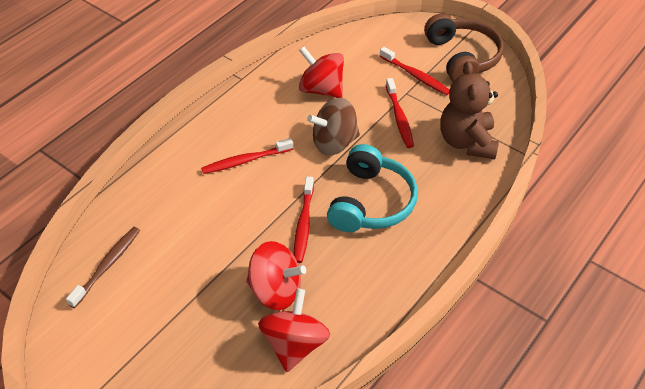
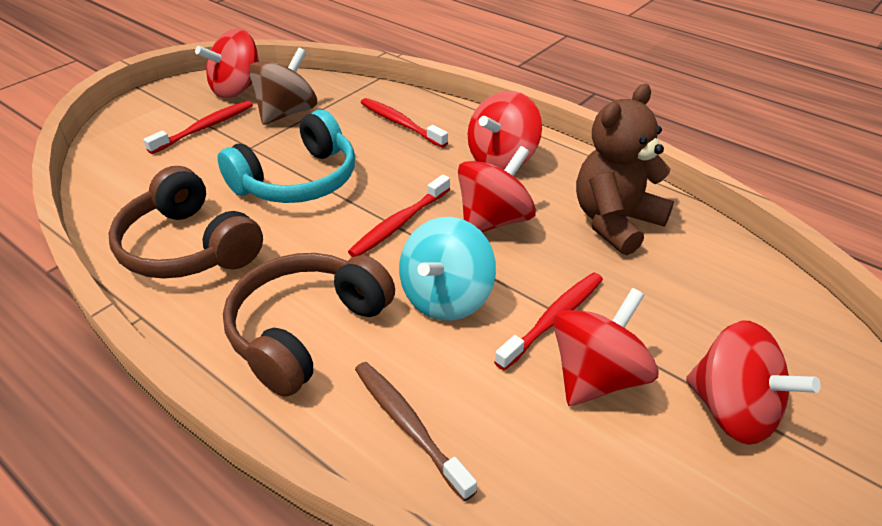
brown headphones: [424,13,504,81] = 1 -> [108,166,263,279] [223,253,395,397] = 2
red spinning top: [246,241,306,310] [258,288,330,372] [299,47,344,98] = 3 -> [195,29,259,98] [458,146,536,232] [468,91,542,170] [553,288,659,406] [686,321,820,445] = 5
turquoise spinning top: none = 0 -> [399,217,496,321] = 1

